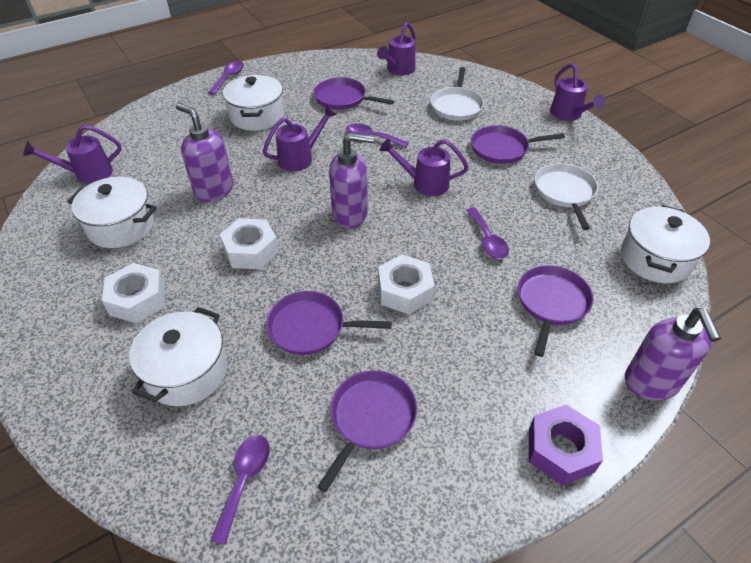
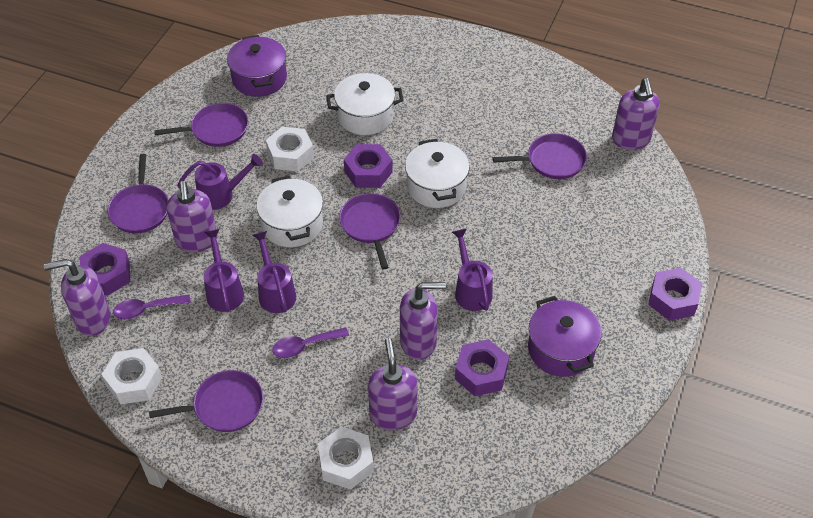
purple nut: [529,405,603,486] = 1 -> [80,243,130,296] [344,144,393,188] [455,339,509,396] [648,268,702,321] = 4
purple pot: none = 0 -> [227,35,287,97] [528,296,602,377] = 2
purple soap dispenser: [176,103,233,202] [329,133,374,229] [625,308,721,400] = 3 -> [44,259,111,336] [166,181,218,252] [368,338,418,430] [400,282,446,360] [612,78,660,150] = 5
purple spoon: [207,61,244,95] [210,435,270,545] [346,123,409,148] [466,208,509,259] = 4 -> [113,295,191,319] [272,327,349,358] = 2
purple watering can: [23,125,122,184] [263,106,336,171] [377,22,416,75] [379,139,469,196] [550,63,606,121] = 5 -> [177,154,263,210] [204,229,244,312] [253,231,296,313] [452,229,492,311] = 4
white pan: [431,67,484,121] [535,163,598,230] = 2 -> none = 0
white pot: [67,177,157,248] [129,307,227,406] [223,75,284,131] [621,205,710,283] = 4 -> [256,175,323,247] [326,73,404,135] [405,139,470,208] = 3

